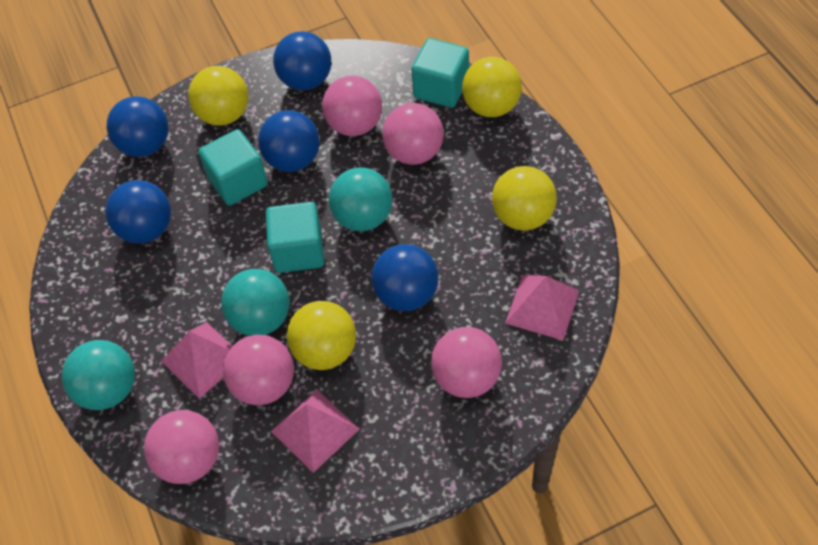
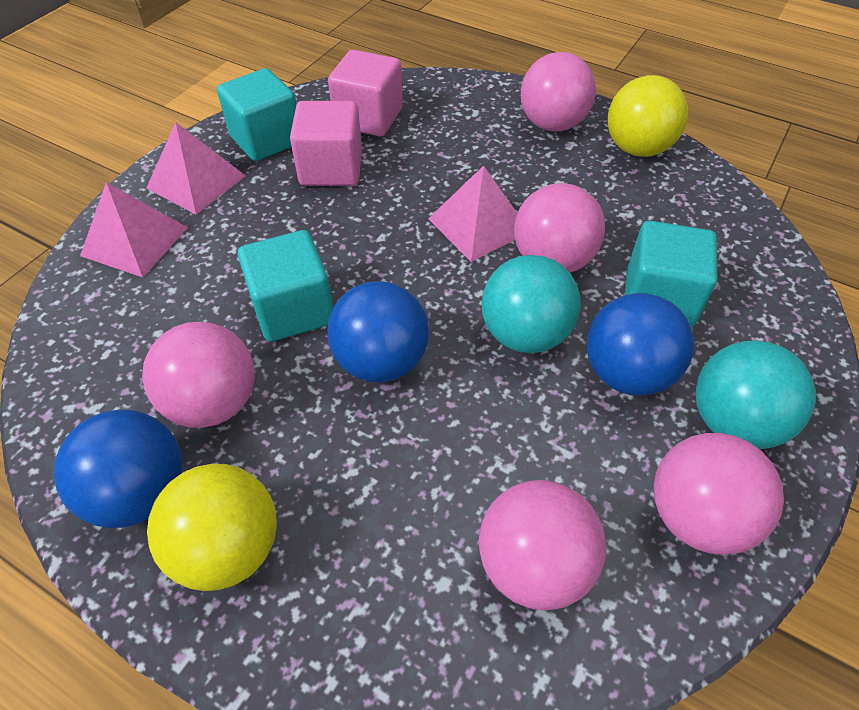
blue ball: [105,180,171,244] [107,96,168,157] [258,110,320,172] [273,31,331,90] [371,244,439,311] = 5 -> [54,410,182,528] [327,281,429,383] [587,293,695,396] = 3
pink cube: none = 0 -> [290,101,362,186] [328,50,403,137] = 2
turquoise ball: [62,340,135,410] [221,269,290,336] [329,167,393,231] = 3 -> [481,255,581,353] [696,340,816,449] = 2
yellow ball: [188,66,248,126] [287,301,356,370] [462,57,522,117] [492,166,557,231] = 4 -> [147,464,277,591] [608,75,688,157] = 2

